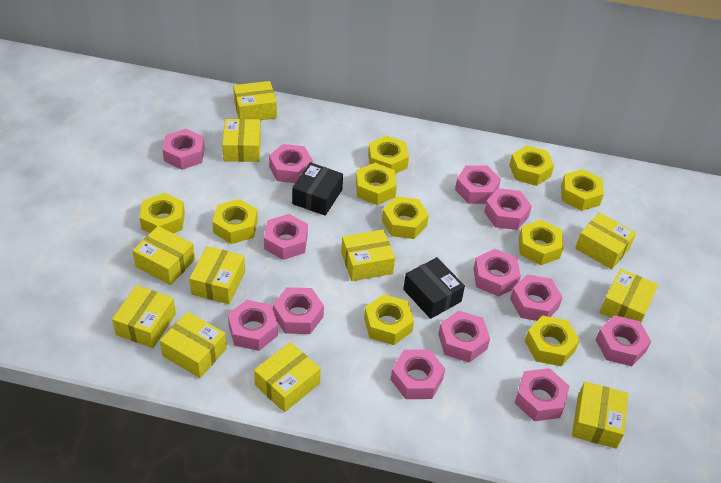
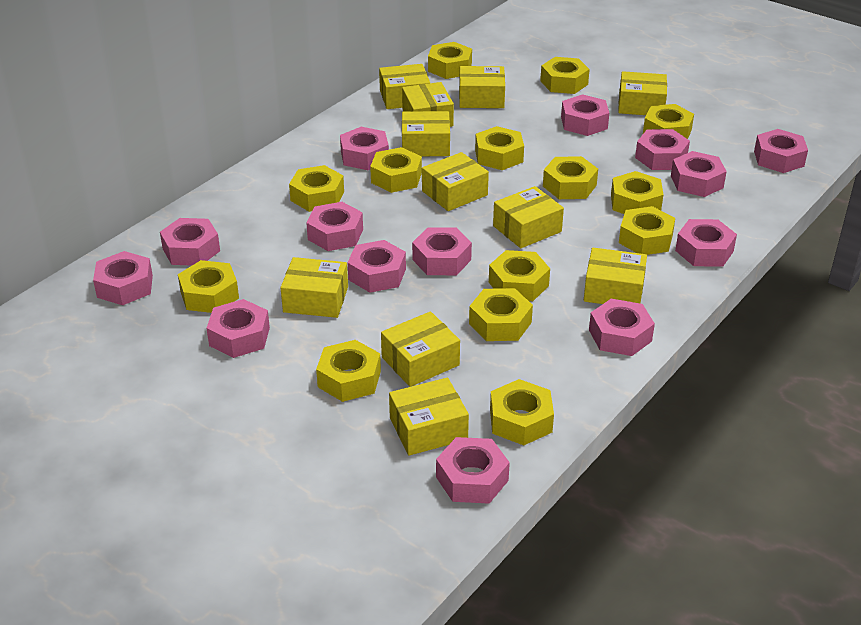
black box: [292,162,343,216] [403,257,465,319] = 2 -> none = 0
pink nut: [162,129,205,170] [228,300,278,351] [264,214,308,260] [269,144,313,183] [273,287,324,334] [391,349,445,399] [438,310,490,363] [455,165,501,204] [473,249,521,297] [484,188,532,230] [510,274,563,321] [515,368,570,421] [596,315,651,366] = 13 -> [93,251,153,305] [160,218,220,266] [206,299,270,358] [306,202,363,251] [340,127,389,170] [347,240,406,293] [412,228,472,275] [436,437,510,504] [561,94,609,136] [589,299,655,356] [635,129,690,170] [671,151,727,197] [675,219,737,267] [754,129,808,173] = 14
yellow nut: [139,193,185,233] [212,199,258,244] [356,163,397,205] [364,294,414,345] [368,136,409,174] [382,196,429,239] [509,145,554,186] [519,220,564,265] [525,316,580,366] [561,169,604,211] = 10 -> [178,260,239,313] [289,165,344,212] [316,340,381,402] [370,147,422,193] [428,42,472,79] [469,288,533,341] [475,126,524,170] [489,250,550,301] [490,379,554,445] [540,57,590,94] [543,156,598,199] [611,171,663,214] [619,206,675,255] [643,104,694,139] = 14

